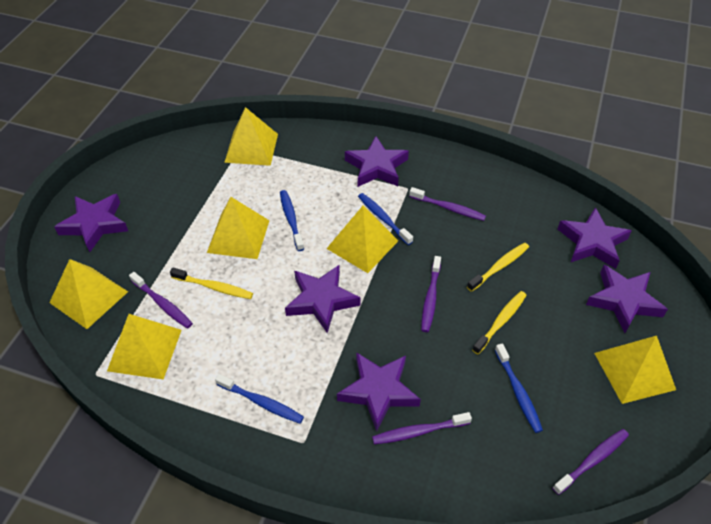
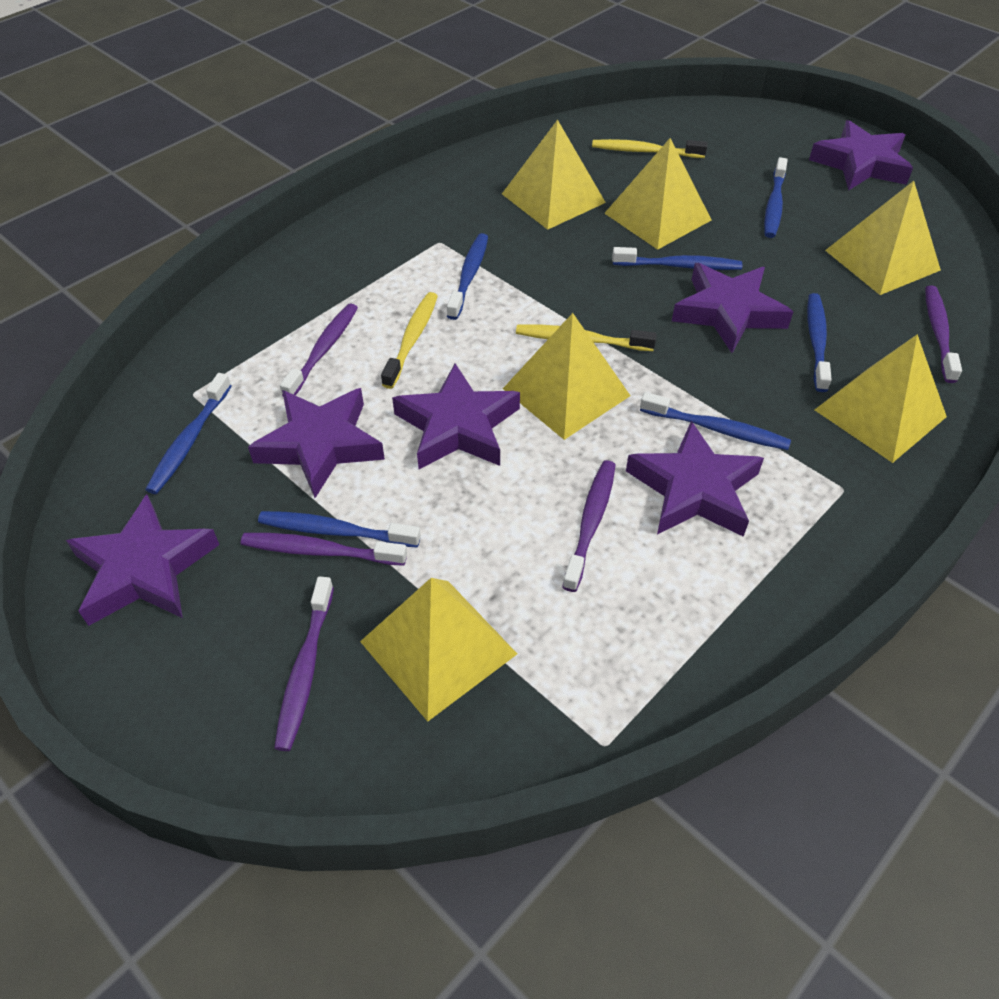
blue toothbrush: [215,374,304,424] [280,190,304,251] [358,193,413,245] [495,343,543,433] = 4 -> [145,373,232,494] [258,511,421,548] [447,233,488,320] [612,247,742,270] [640,392,791,450] [764,157,788,238] [807,293,832,392] = 7

